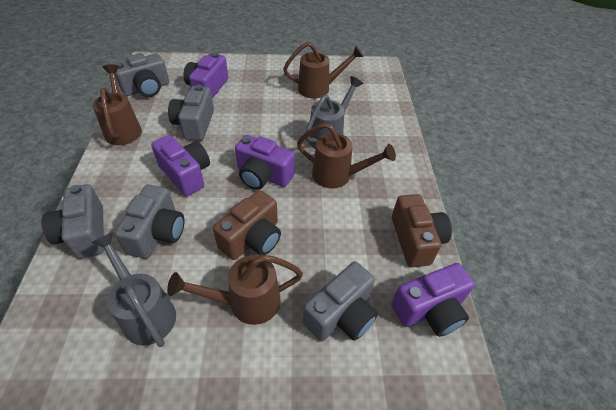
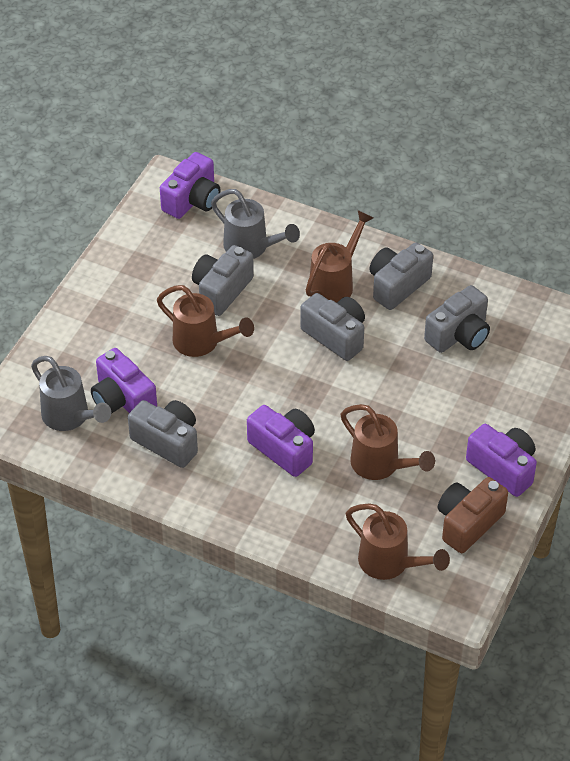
brown camera: [213,190,281,260] [392,194,452,267] = 2 -> [438,477,508,553] = 1

